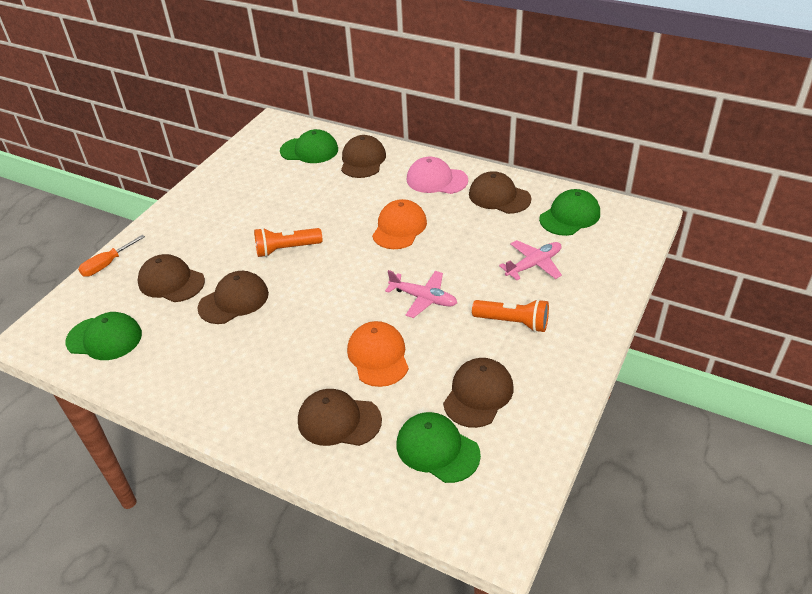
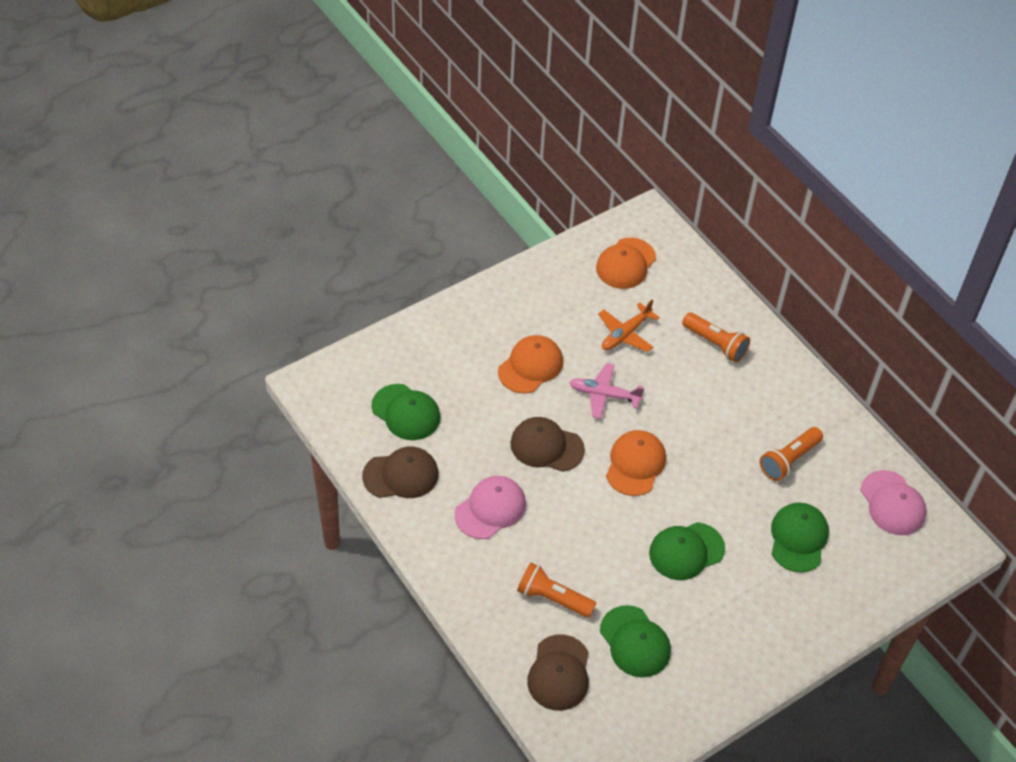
brown cap: [137,254,205,302] [197,271,269,324] [298,389,382,446] [341,135,386,178] [443,358,513,428] [469,171,531,214] = 6 -> [362,447,439,498] [510,417,585,472] [527,634,589,711] = 3
orange cap: [347,321,409,387] [372,199,427,249] = 2 -> [498,335,563,394] [596,238,656,289] [606,430,666,496] = 3
orange flashlight: [254,228,322,257] [472,299,549,332] = 2 -> [517,562,596,618] [682,312,750,362] [760,427,823,481] = 3
orange plane: none = 0 -> [598,299,660,352] = 1
orange screwdriver: [78,235,145,277] = 1 -> none = 0
pink cap: [407,156,468,194] = 1 -> [455,476,526,539] [861,470,927,535] = 2
pink plane: [385,270,457,318] [499,240,562,280] = 2 -> [569,363,645,419] = 1

